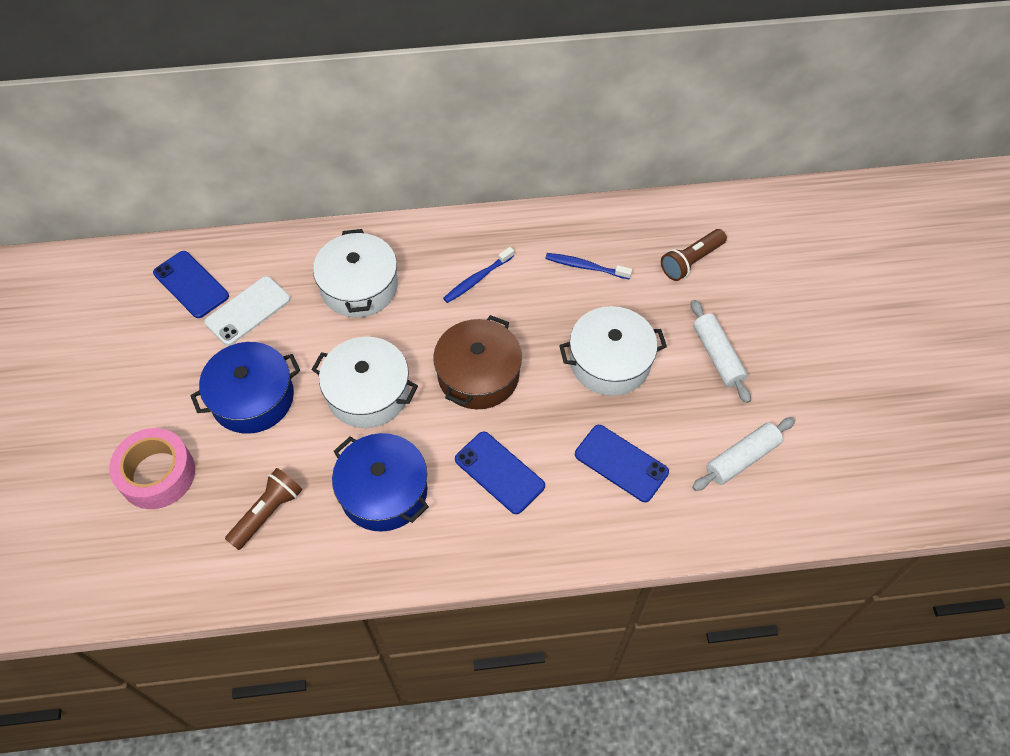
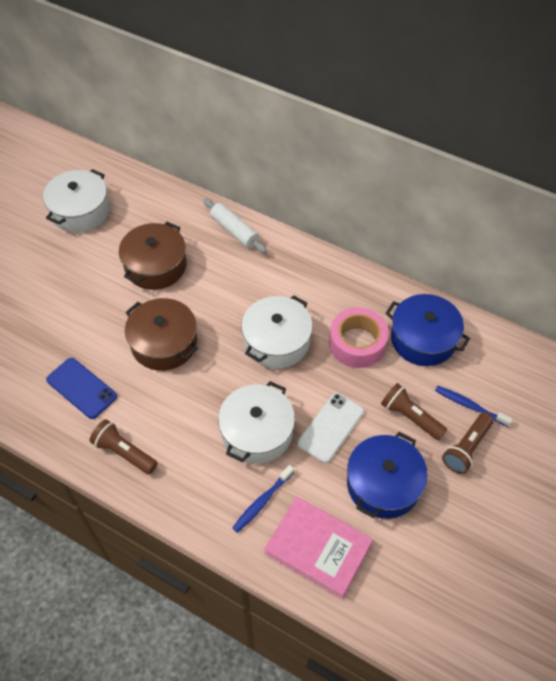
blue phone: [153,251,229,318] [455,432,545,514] [575,425,669,502] = 3 -> [46,358,117,419] = 1
brown flashlight: [225,468,302,550] [661,229,727,281] = 2 -> [90,419,157,474] [381,383,447,440] [442,412,494,474] = 3
brown pot: [433,315,522,409] = 1 -> [119,222,187,290] [125,298,198,371] = 2
pink book: none = 0 -> [264,497,373,599] = 1
white rolling pin: [691,300,751,403] [692,417,795,491] = 2 -> [203,199,267,253] = 1

